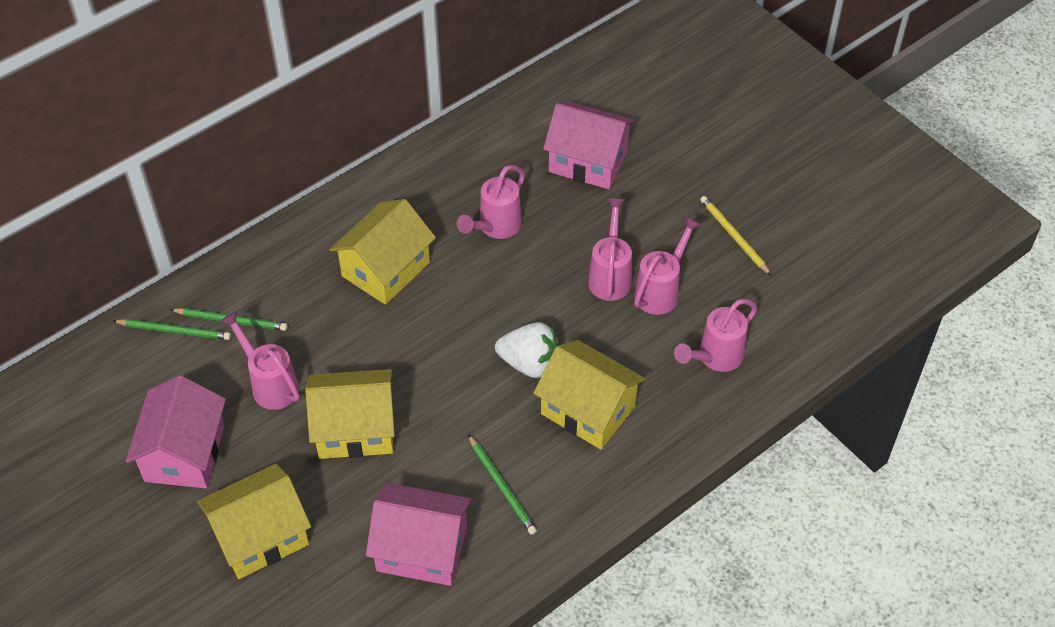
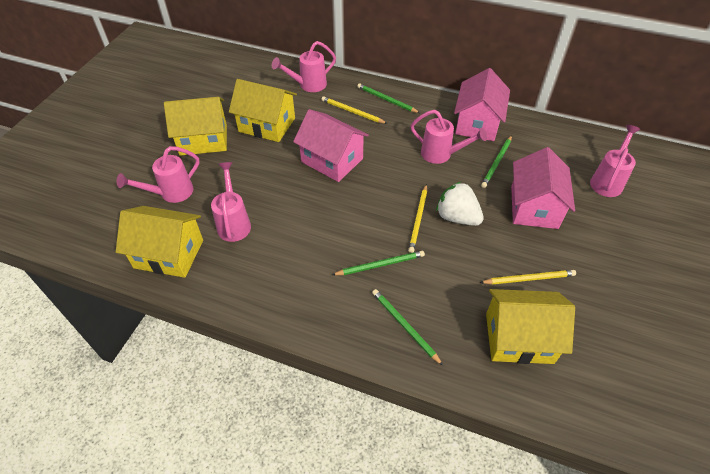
green pencil: [113,319,231,340] [170,308,287,331] [468,434,537,535] = 3 -> [332,251,425,275] [357,83,420,113] [372,289,443,366] [481,135,512,188] = 4
yellow pencil: [700,196,772,276] = 1 -> [321,96,388,124] [408,184,427,253] [480,270,576,285] = 3

